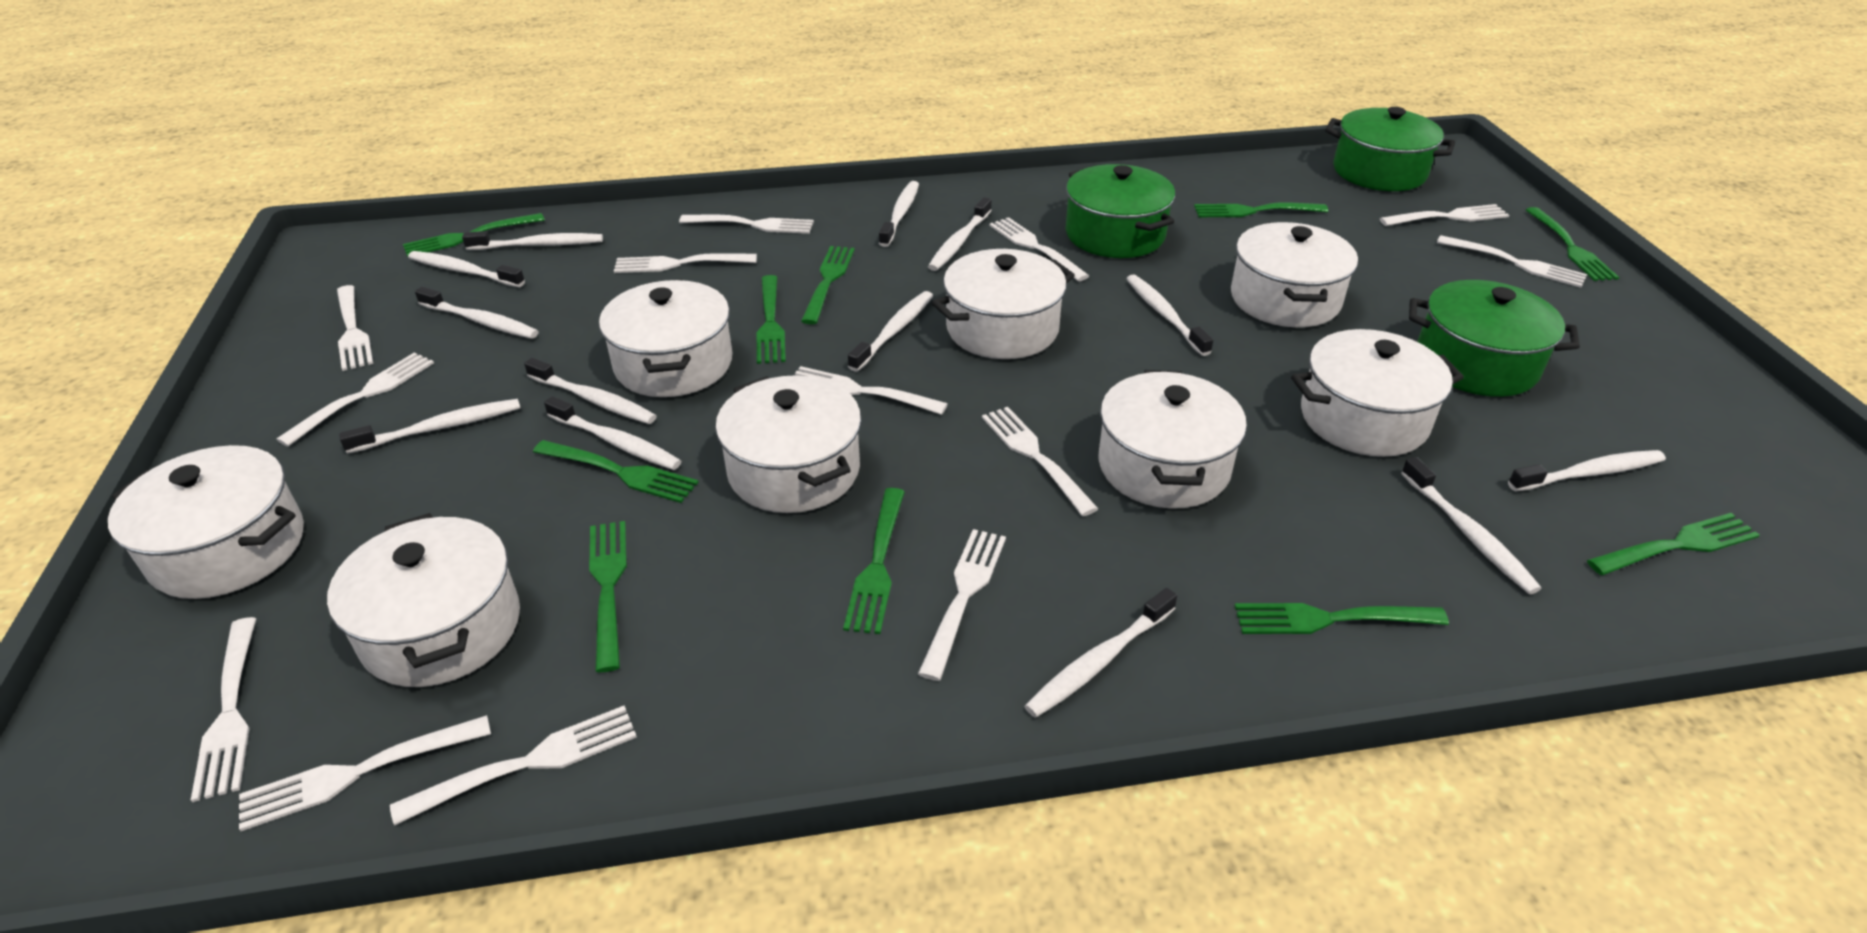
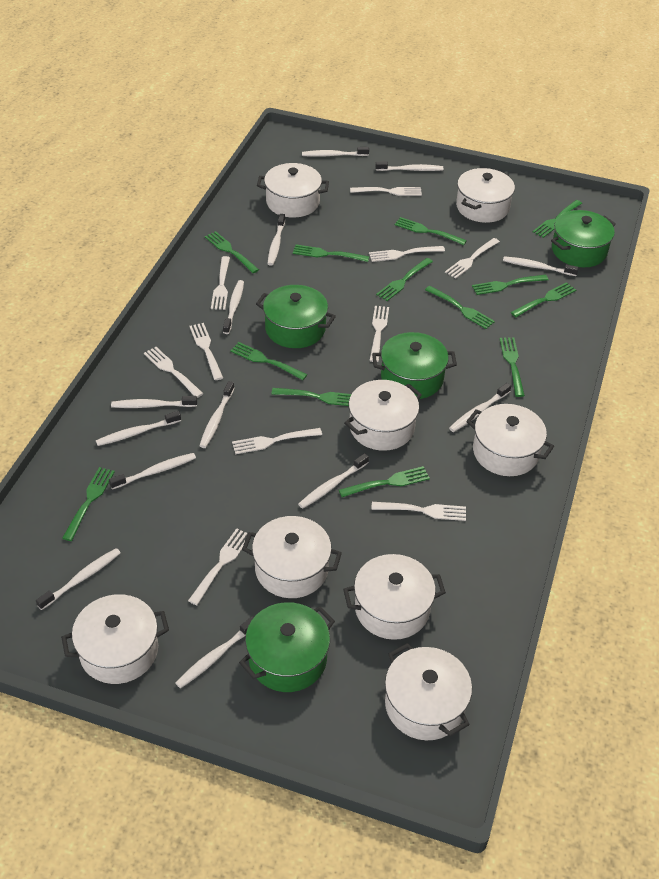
green fork: [403,213,545,257] [533,440,699,503] [589,521,627,672] [756,275,786,364] [801,246,855,324] [843,488,905,634] [1194,202,1328,217] [1234,603,1449,634] [1526,207,1619,281] [1587,513,1760,575] = 10 -> [62,467,115,541] [205,231,259,273] [230,342,307,380] [271,388,352,406] [293,245,369,262] [339,466,430,497] [376,258,433,301] [395,217,467,245] [425,286,495,329] [472,275,548,295] [500,338,525,397] [511,282,576,317] [533,200,582,238] = 13
green pot: [1065,164,1175,258] [1325,107,1455,191] [1409,280,1580,397] = 3 -> [239,602,335,692] [256,285,336,348] [372,332,457,399] [551,210,616,267] = 4
white fork: [191,617,256,802] [239,715,491,831] [276,352,434,446] [337,285,373,371] [390,706,637,826] [614,253,757,273] [679,215,814,234] [793,366,948,415] [918,529,1006,681] [982,407,1098,516] [989,217,1089,281] [1380,204,1509,226] [1437,235,1587,288] = 13 -> [144,347,203,398] [188,528,247,605] [189,323,223,380] [211,256,230,310] [232,428,322,454] [350,187,422,196] [369,246,445,262] [369,306,389,362] [371,502,466,521] [445,238,500,279] = 10

